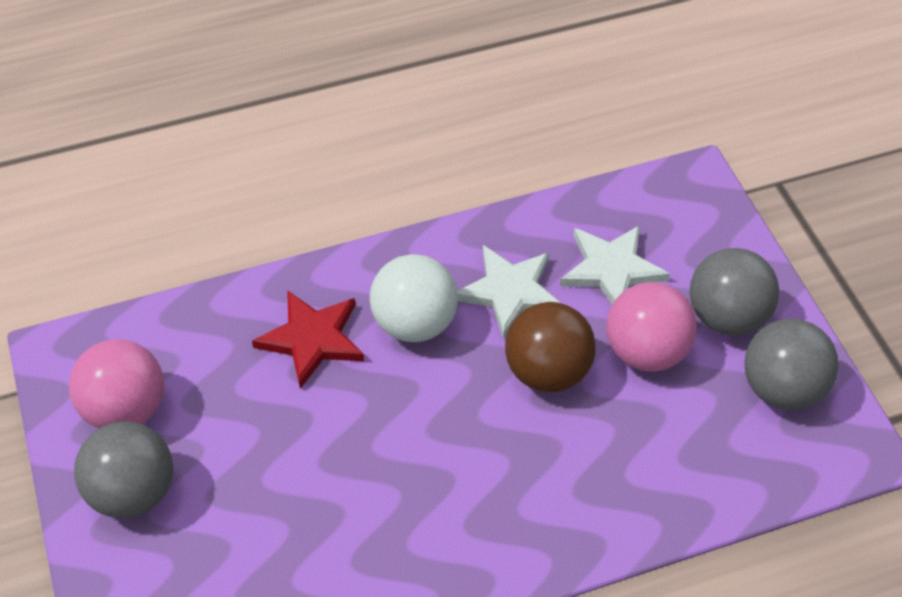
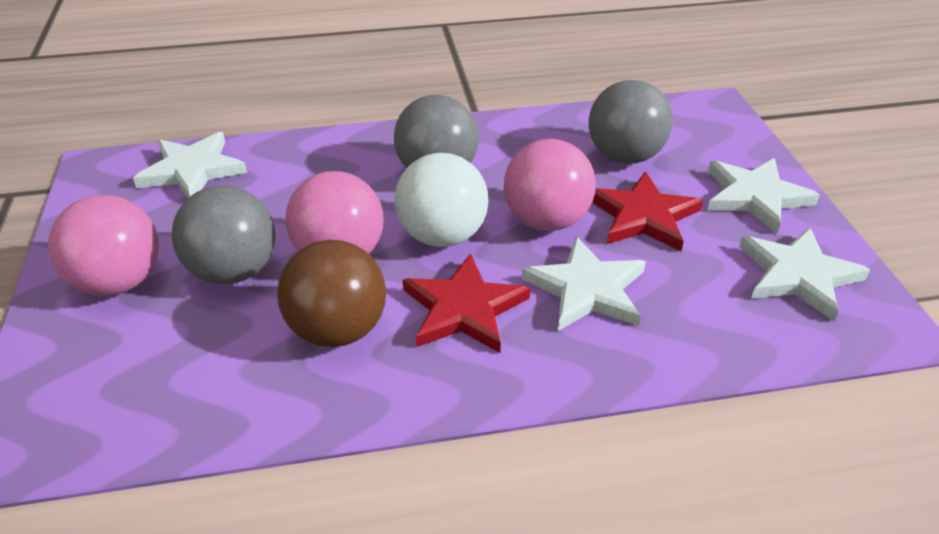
pink ball: [69,339,164,429] [606,282,697,372] = 2 -> [48,195,159,296] [285,171,384,254] [504,139,596,231] = 3
red star: [252,290,364,389] = 1 -> [403,253,530,353] [592,171,703,251] = 2
white star: [457,245,561,339] [560,225,670,304] = 2 -> [133,132,247,198] [522,236,646,331] [707,158,820,234] [739,227,870,321] = 4

